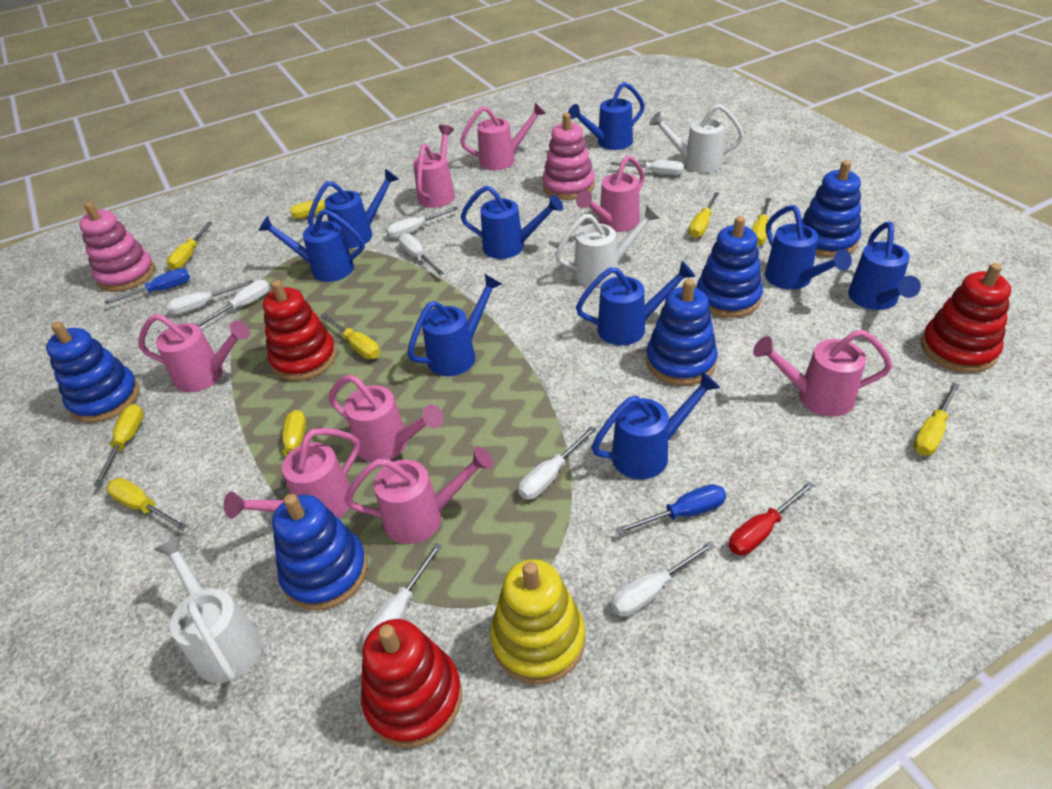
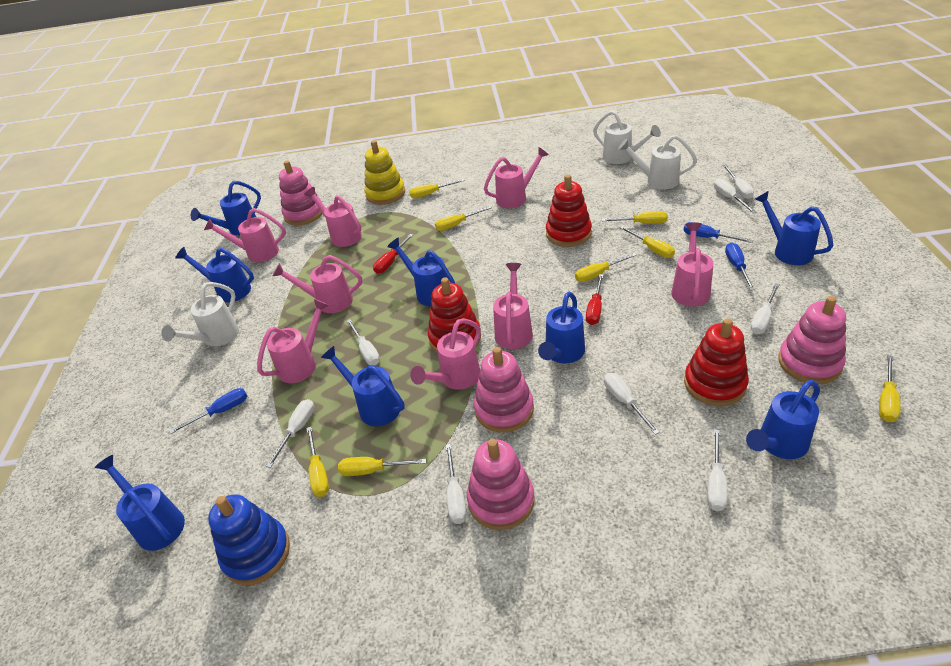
blue screwdriver: [104,268,190,304] [616,484,726,534] = 2 -> [169,388,247,434] [683,222,754,243] [725,243,755,290] = 3
blue stacking toy: [46,321,140,423] [272,494,367,610] [646,279,718,385] [697,216,763,318] [802,160,861,258] = 5 -> [208,494,290,585] = 1
blue watering can: [258,209,365,282] [308,169,399,249] [407,274,502,376] [461,186,563,259] [568,82,645,150] [576,261,695,346] [592,371,720,479] [765,205,852,290] [848,222,921,310] = 9 -> [95,455,185,551] [175,247,254,302] [191,181,261,235] [321,346,405,426] [387,238,456,306] [538,292,585,363] [746,380,820,459] [755,191,833,265] = 8
pink stacking toy: [79,202,155,292] [542,113,595,200] = 2 -> [279,161,323,225] [467,439,534,530] [474,347,534,432] [778,296,846,384] = 4
red screwdriver: [729,481,815,555] = 1 -> [373,234,413,274] [586,274,604,325] = 2
yellow screwdriver: [94,404,144,486] [106,478,187,531] [167,222,213,270] [278,410,306,495] [290,192,363,219] [321,314,380,359] [689,192,720,238] [752,198,771,246] [913,382,959,456] = 9 -> [306,427,329,497] [338,457,426,476] [409,179,465,198] [435,206,491,231] [575,253,636,282] [602,211,668,224] [620,226,675,258] [879,355,901,422] = 8

